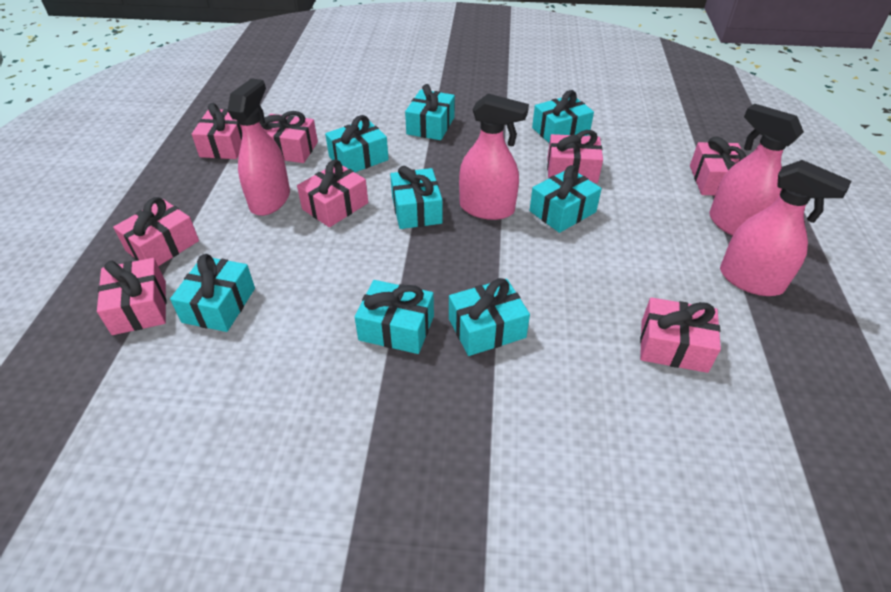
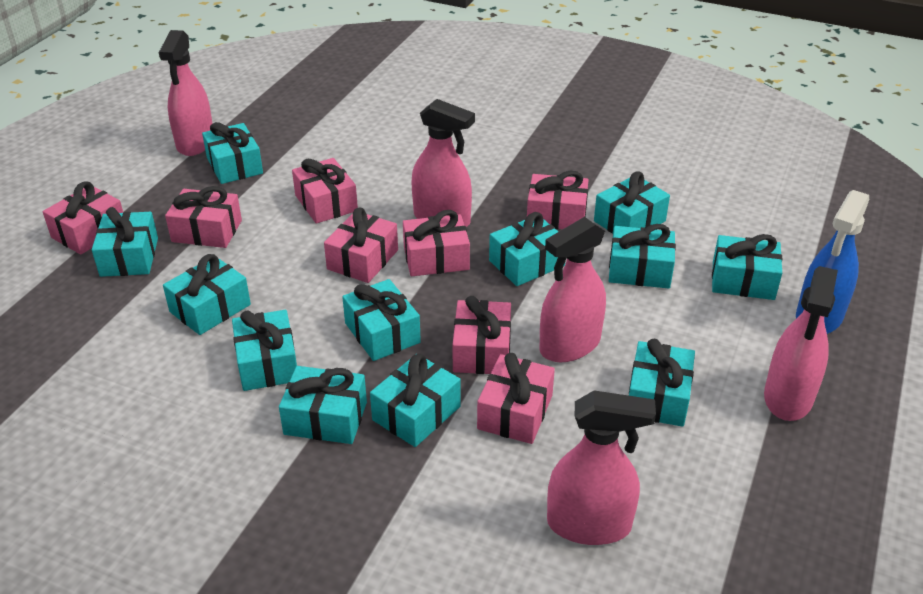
blue spray bottle: none = 0 -> [796,190,869,334] = 1
pink spray bottle: [227,78,290,216] [459,93,529,220] [709,103,804,236] [720,160,851,296] = 4 -> [159,30,213,156] [412,99,475,227] [539,217,606,362] [547,391,656,545] [764,266,838,421] = 5
turquoise gift: [170,254,255,332] [325,115,389,172] [355,280,434,354] [390,166,443,229] [405,84,455,140] [449,278,530,356] [530,165,602,233] [532,90,594,143] = 8 -> [92,207,158,277] [163,254,251,335] [202,122,263,184] [232,310,297,391] [279,366,367,444] [342,279,421,361] [370,354,461,447] [489,212,565,286] [594,171,670,233] [609,224,676,288] [629,339,695,427] [712,234,782,300] = 12

